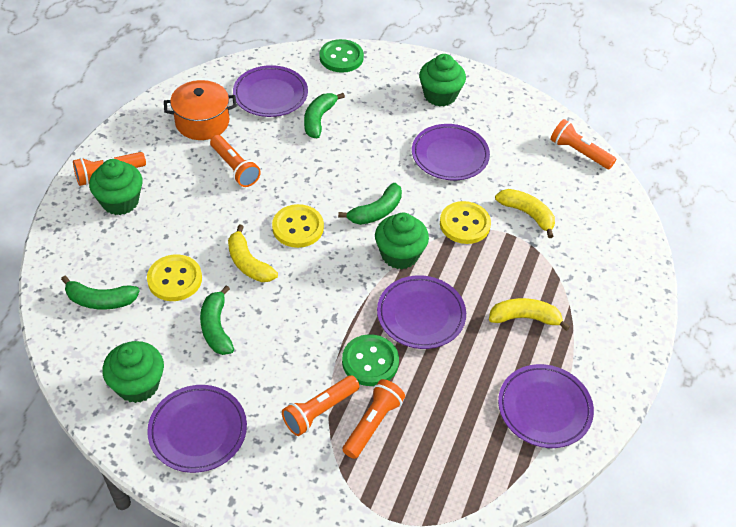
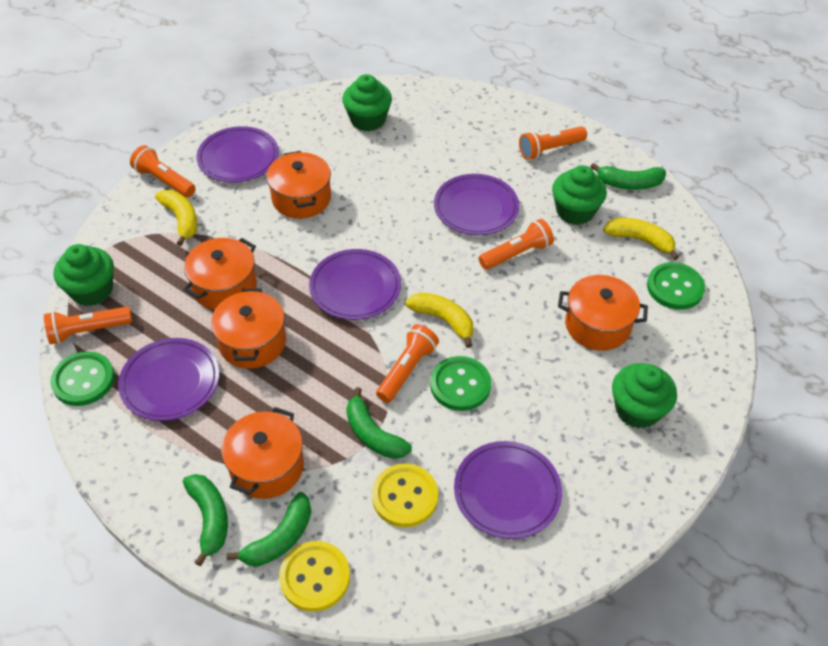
green button: [320,39,364,73] [342,334,399,386] = 2 -> [50,351,115,406] [430,356,491,411] [647,262,705,310] = 3
orange pot: [164,80,237,140] = 1 -> [183,238,257,310] [211,289,286,369] [221,407,304,499] [266,151,331,219] [558,275,648,351] = 5
yellow button: [147,254,202,301] [272,204,324,248] [440,201,491,244] = 3 -> [279,541,350,612] [372,464,438,527] = 2

